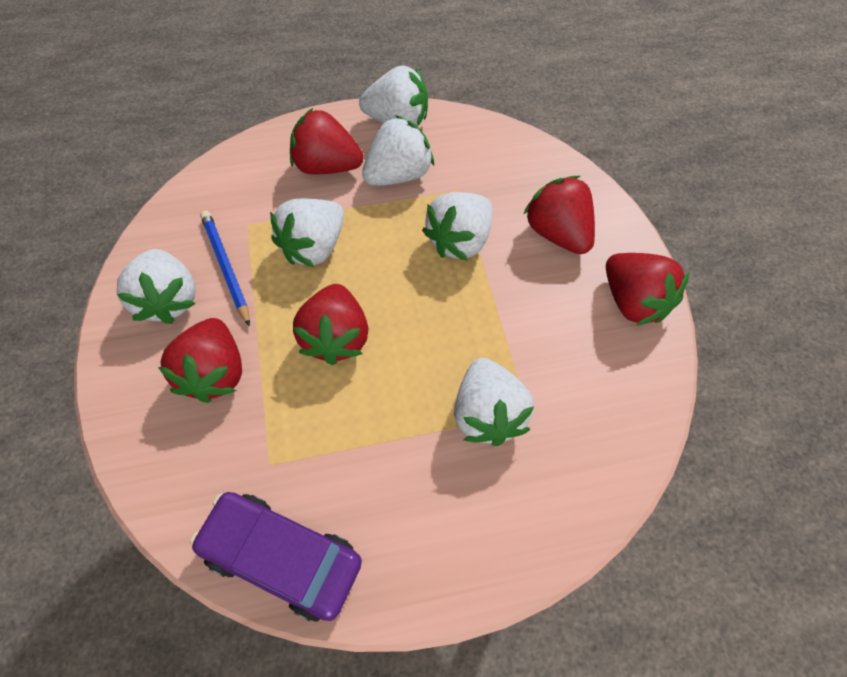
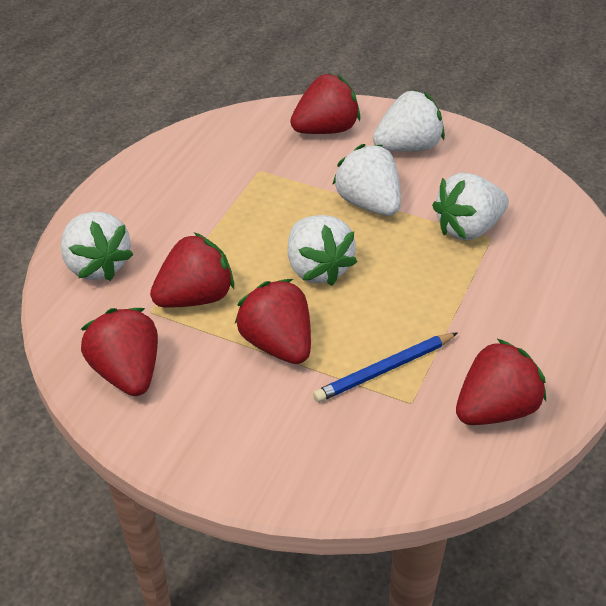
purple car: [190,492,362,622] = 1 -> none = 0
white strawberry: [116,249,196,324] [270,199,344,268] [359,65,428,126] [362,115,434,186] [422,192,493,261] [454,358,534,446] = 6 -> [61,212,134,281] [288,215,357,286] [332,144,401,216] [373,90,445,152] [432,172,509,241] = 5

